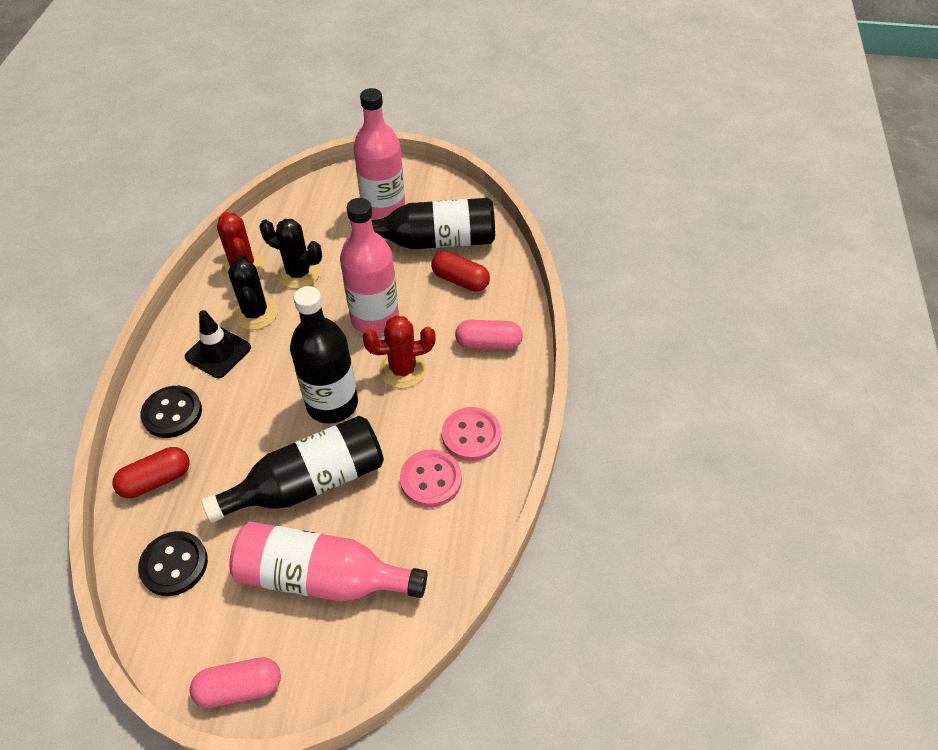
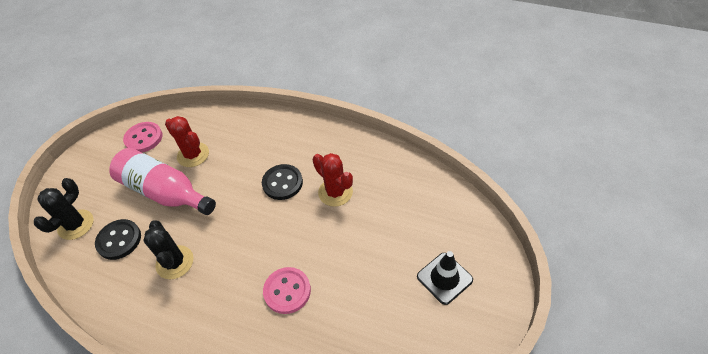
black bottle: [202,416,384,523] [290,286,358,424] [351,198,495,249] = 3 -> none = 0
pink bottle: [229,522,427,602] [340,198,399,335] [353,88,405,220] = 3 -> [109,148,216,215] = 1
pink capsule: [190,657,281,708] [455,320,523,350] = 2 -> none = 0
red capsule: [112,447,190,498] [431,251,490,292] = 2 -> none = 0

